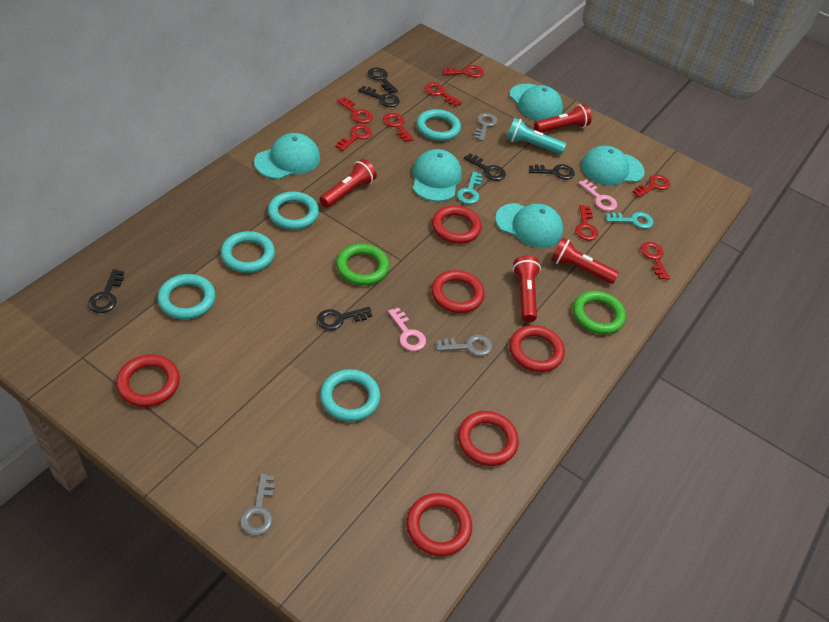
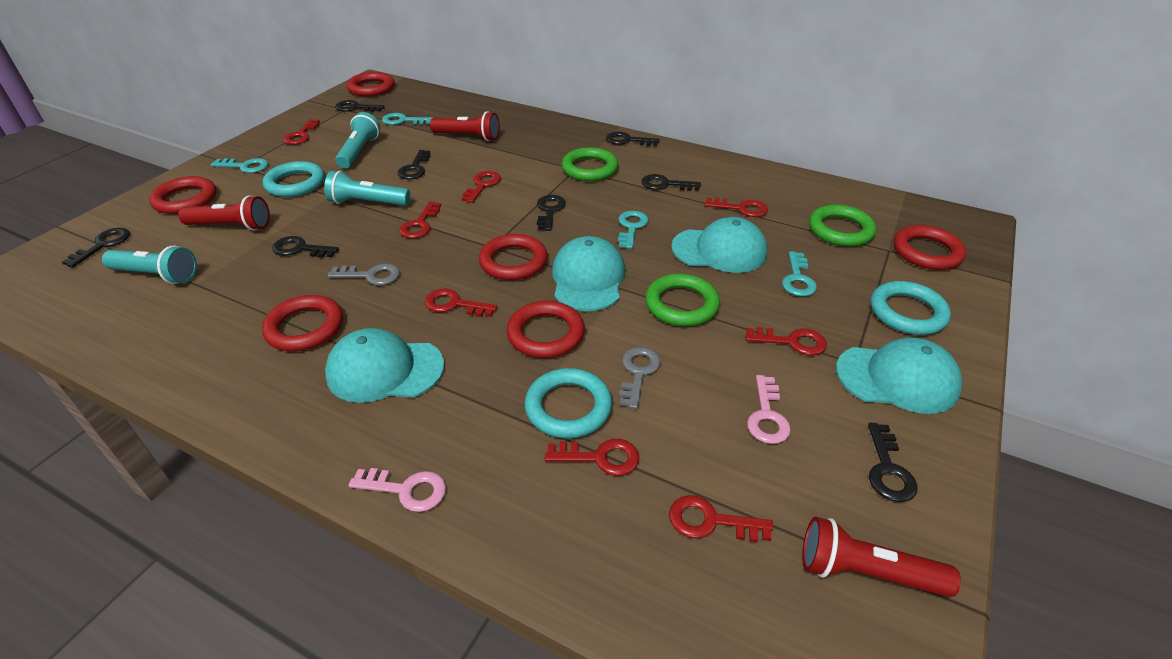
black key: [88,269,124,313] [317,307,372,331] [358,86,400,107] [368,67,398,94] [464,153,506,181] [529,164,575,180] = 6 -> [62,228,130,268] [272,236,339,258] [335,100,384,112] [397,150,430,180] [537,195,566,231] [606,131,660,146] [642,174,701,191] [868,423,918,502] = 8
green ring: [336,244,389,285] [573,291,626,334] = 2 -> [562,147,618,181] [645,274,720,326] [809,205,876,247] = 3
grey key: [240,474,275,536] [436,335,492,356] [474,113,497,141] = 3 -> [327,264,400,285] [619,347,661,409] = 2
red flashlight: [320,159,377,208] [513,255,541,322] [534,104,592,133] [551,238,619,284] = 4 -> [178,195,270,231] [430,111,500,141] [802,517,961,597] = 3
turquoise cap: [254,133,320,179] [413,149,462,202] [495,203,563,248] [510,84,563,121] [581,145,645,185] = 5 -> [325,328,444,403] [552,236,625,311] [671,217,768,273] [836,338,962,414] = 4
turquoise flashlight: [506,118,566,154] = 1 -> [102,246,197,284] [324,171,410,206] [335,112,380,169] = 3
turquoise key: [457,171,482,204] [606,212,653,229] = 2 -> [211,158,268,173] [382,113,433,125] [618,211,649,249] [782,251,817,296] = 4
turquoise ring: [157,274,216,320] [220,231,275,273] [268,191,319,230] [320,369,381,422] [416,109,461,141] = 5 -> [263,161,324,197] [525,368,612,439] [870,281,951,335] = 3

